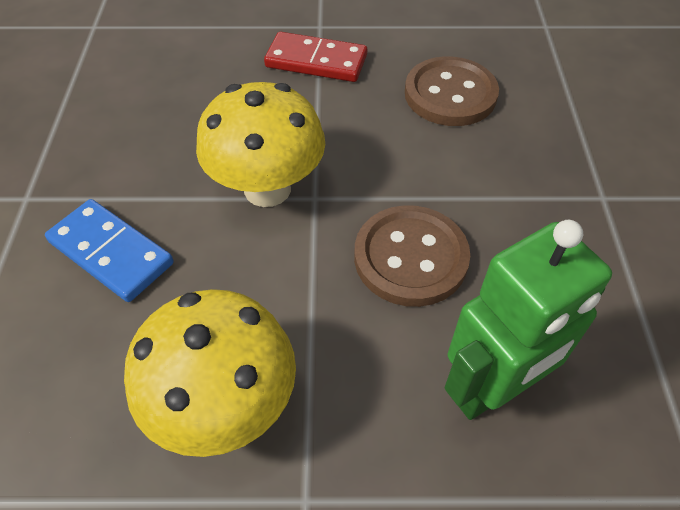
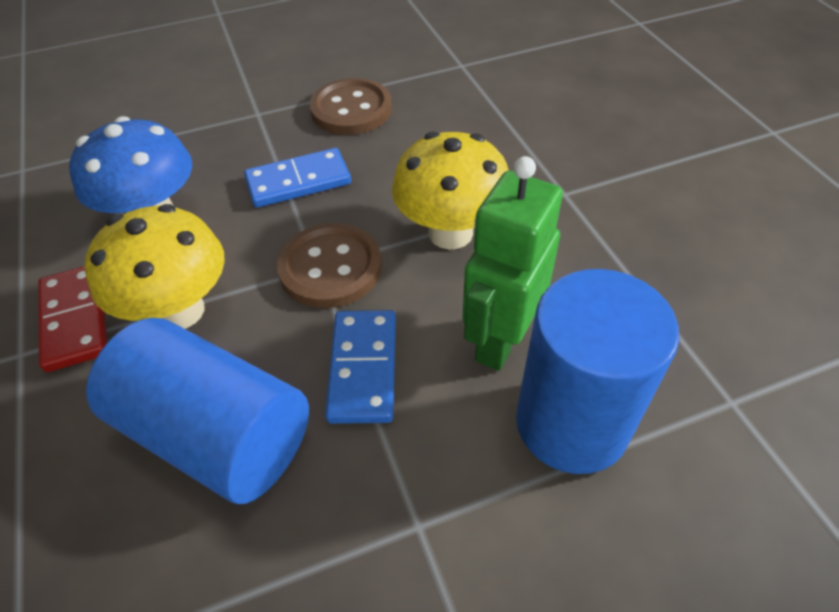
blue cylinder: none = 0 -> [86,318,309,504] [516,269,679,474] = 2
blue domino: [45,199,174,302] = 1 -> [244,148,351,208] [325,310,396,424] = 2
blue mushroom: none = 0 -> [69,116,192,213] = 1

